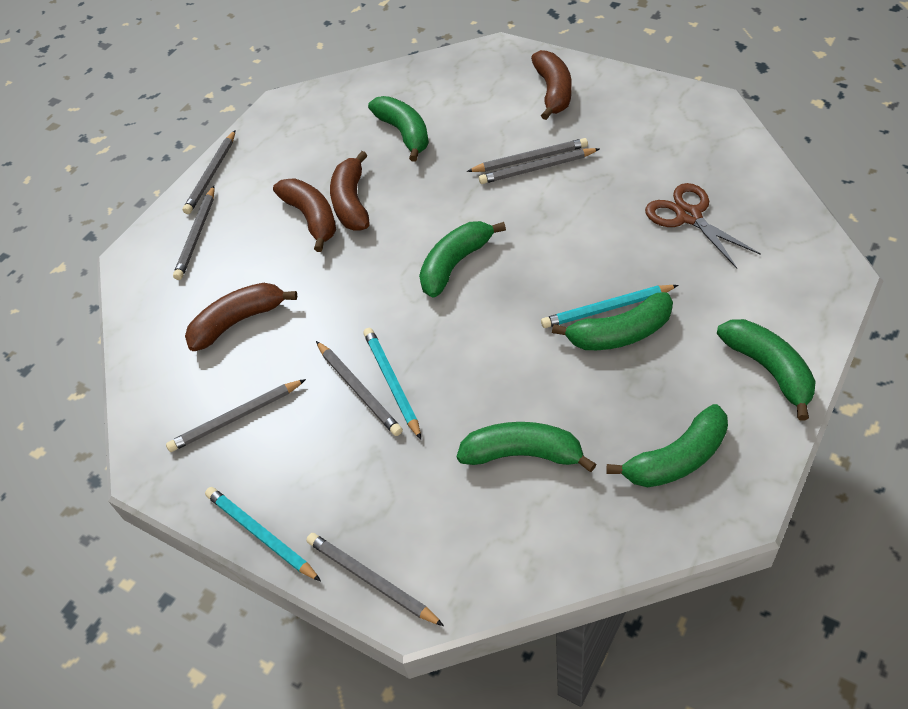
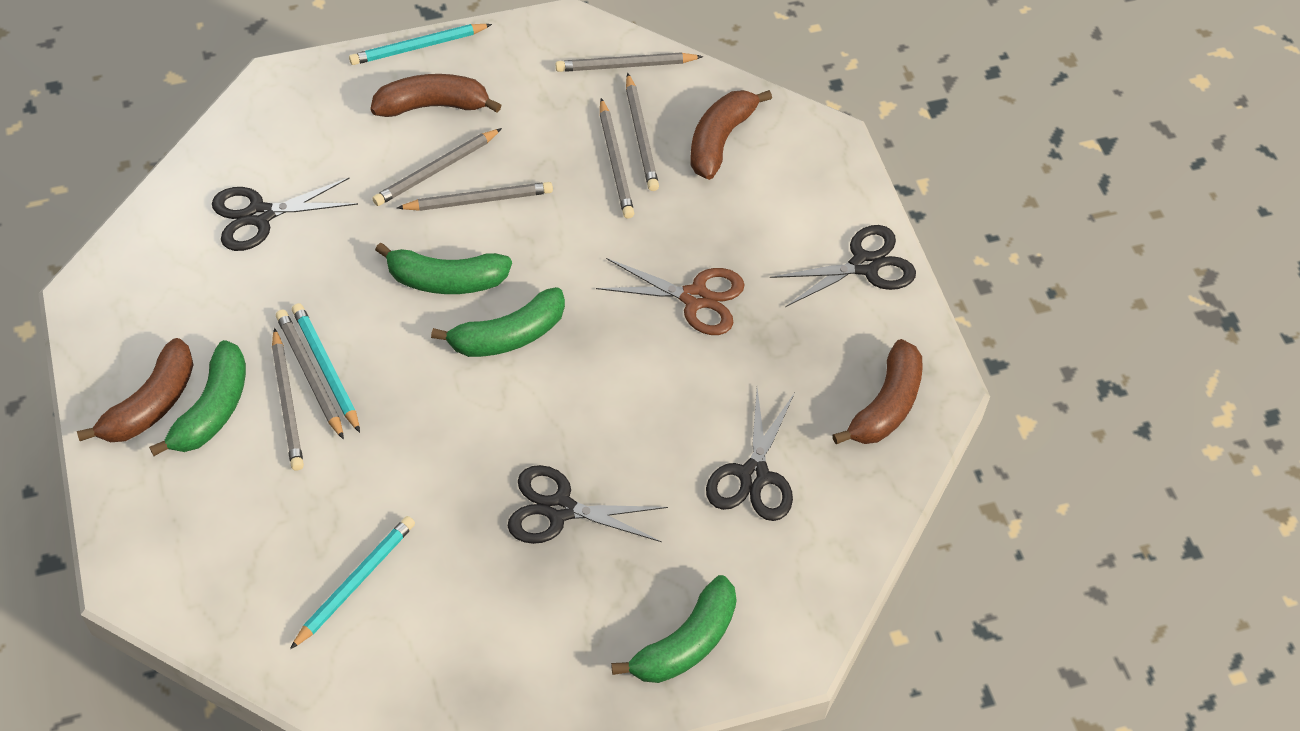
black scissors: none = 0 -> [212,178,358,251] [508,465,668,544] [706,388,795,521] [770,225,916,307] = 4
green banana: [368,96,429,161] [419,221,506,298] [457,422,596,472] [552,292,673,350] [606,404,728,487] [717,319,816,421] = 6 -> [149,340,246,456] [375,242,512,294] [431,287,565,357] [611,575,737,683] = 4

